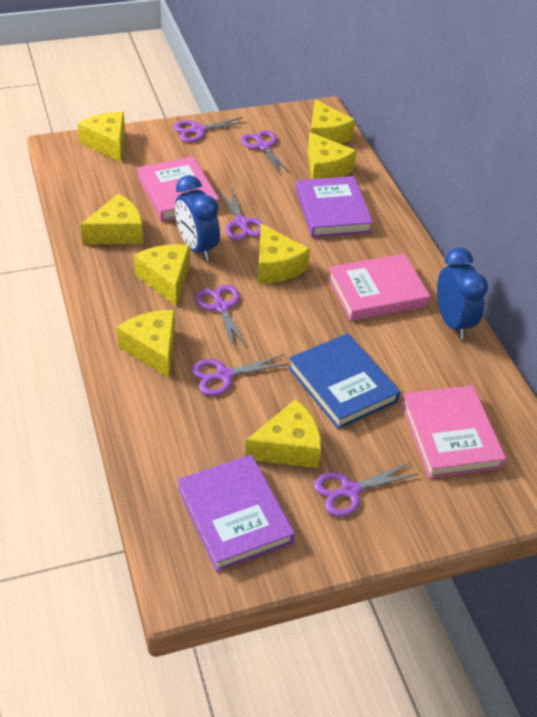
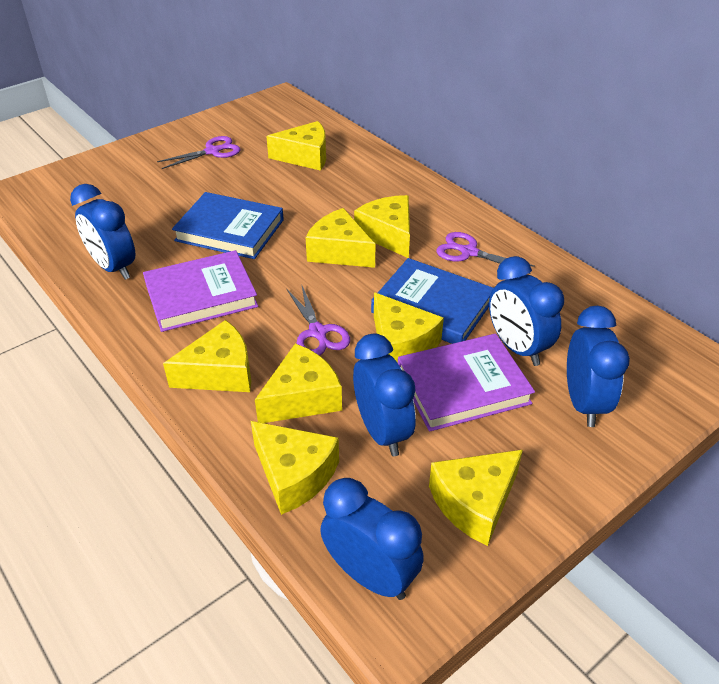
blue book: [288,333,400,429] = 1 -> [172,192,284,259] [371,258,493,344] = 2
blue clock: [175,175,220,261] [437,248,488,339] = 2 -> [70,184,135,280] [320,478,424,600] [353,333,416,456] [489,256,564,366] [567,306,630,427] = 5
pink book: [138,156,219,222] [328,254,431,321] [401,385,506,478] = 3 -> none = 0
purple scissors: [173,117,247,142] [192,354,289,396] [196,285,247,348] [219,189,264,240] [241,130,291,175] [314,462,418,517] = 6 -> [157,136,240,169] [287,284,350,355] [436,232,535,274] = 3

